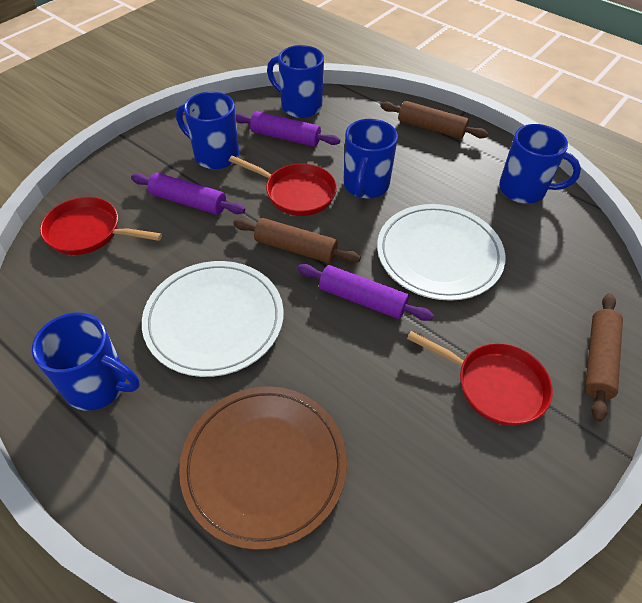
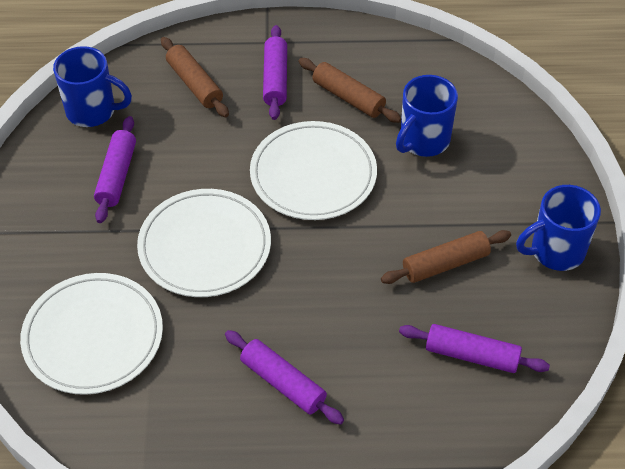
blue mug: [32,313,140,411] [176,92,239,169] [267,45,324,118] [343,119,398,198] [499,124,581,204] = 5 -> [53,46,132,127] [396,75,458,157] [516,185,601,271] = 3
brown plate: [179,386,347,550] = 1 -> none = 0
purple rolling pin: [131,173,245,215] [235,111,340,147] [297,264,433,321] = 3 -> [94,116,136,223] [225,330,344,425] [263,25,287,120] [399,324,550,373] = 4
red pan: [40,197,162,255] [229,156,337,216] [407,331,553,426] = 3 -> none = 0
white plate: [142,261,284,377] [377,204,506,301] = 2 -> [20,273,163,395] [137,189,271,297] [250,121,377,220] = 3

